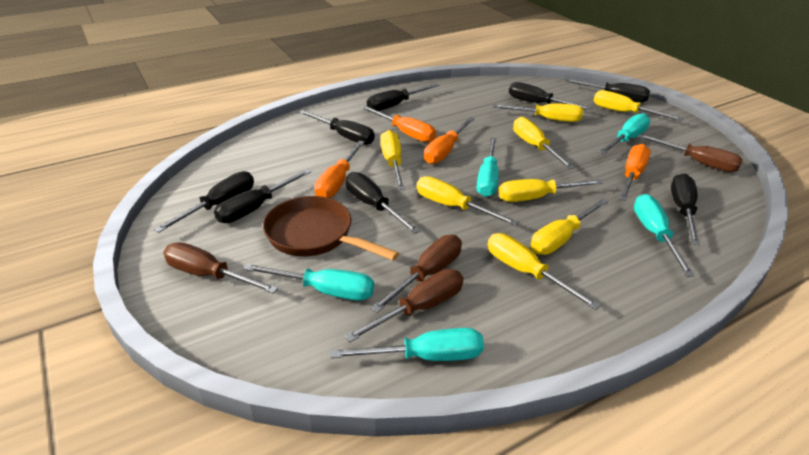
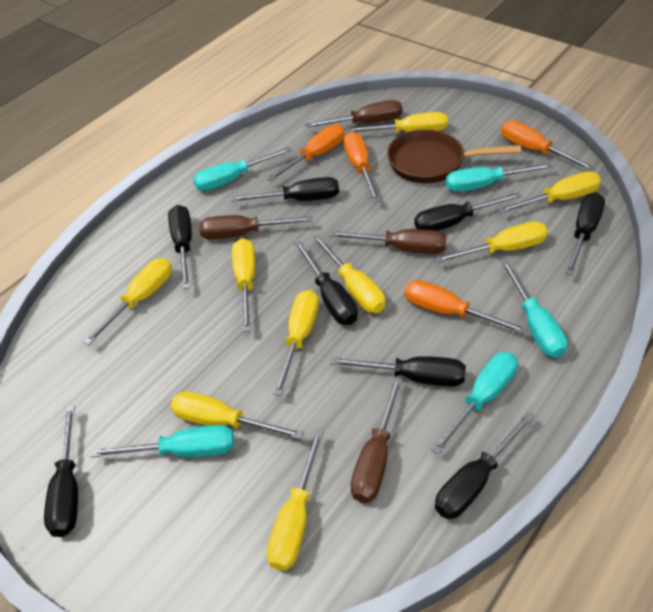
yellow screwdriver: [381,130,405,190] [417,176,518,226] [488,233,601,310] [493,103,583,122] [498,179,603,202] [513,117,575,169] [531,198,608,255] [593,90,684,121] = 8 -> [83,258,172,345] [171,391,304,440] [232,238,255,332] [267,430,324,571] [273,290,319,396] [312,235,385,313] [347,112,448,133] [435,221,548,263] [498,171,601,214] = 9

